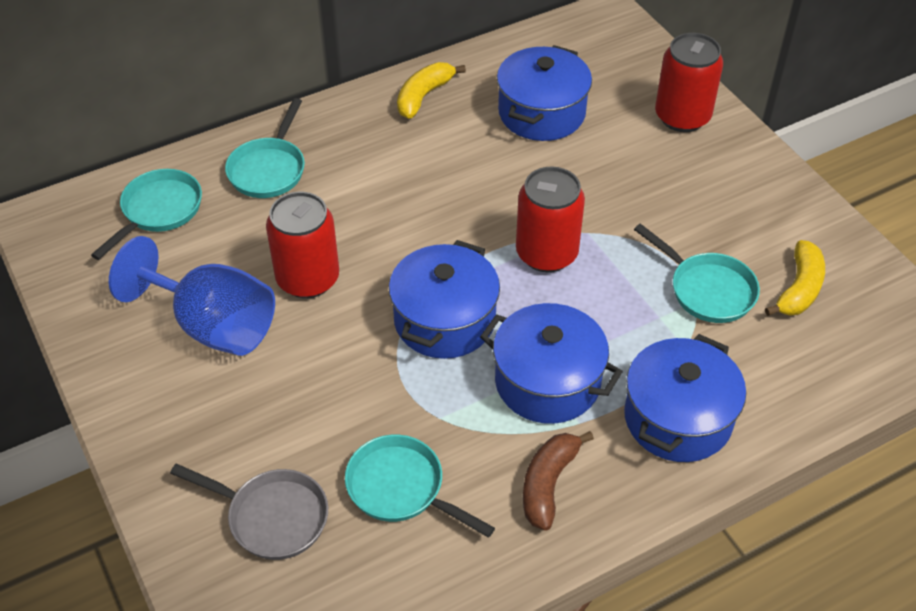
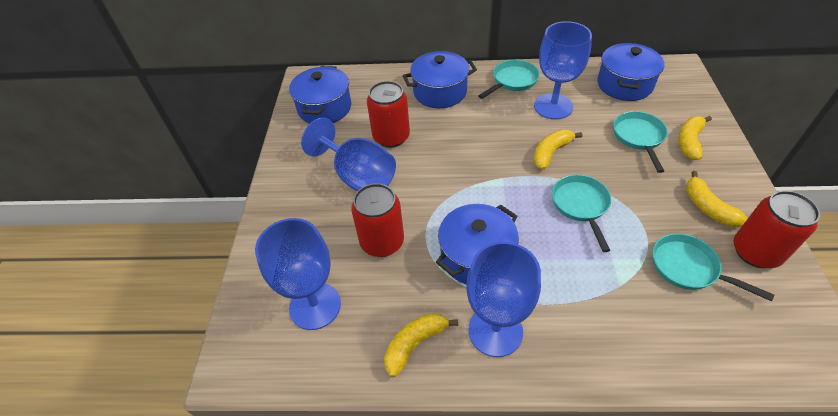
blue goblet: [109,236,275,356] = 1 -> [255,218,341,330] [301,117,396,191] [466,242,541,357] [534,21,592,119] = 4
brown banana: [523,431,594,531] = 1 -> none = 0
grey pan: [170,464,328,560] = 1 -> none = 0
yellow banana: [397,62,466,119] [765,240,825,316] = 2 -> [384,313,458,377] [534,129,582,170] [678,116,712,160] [686,171,748,227] = 4

